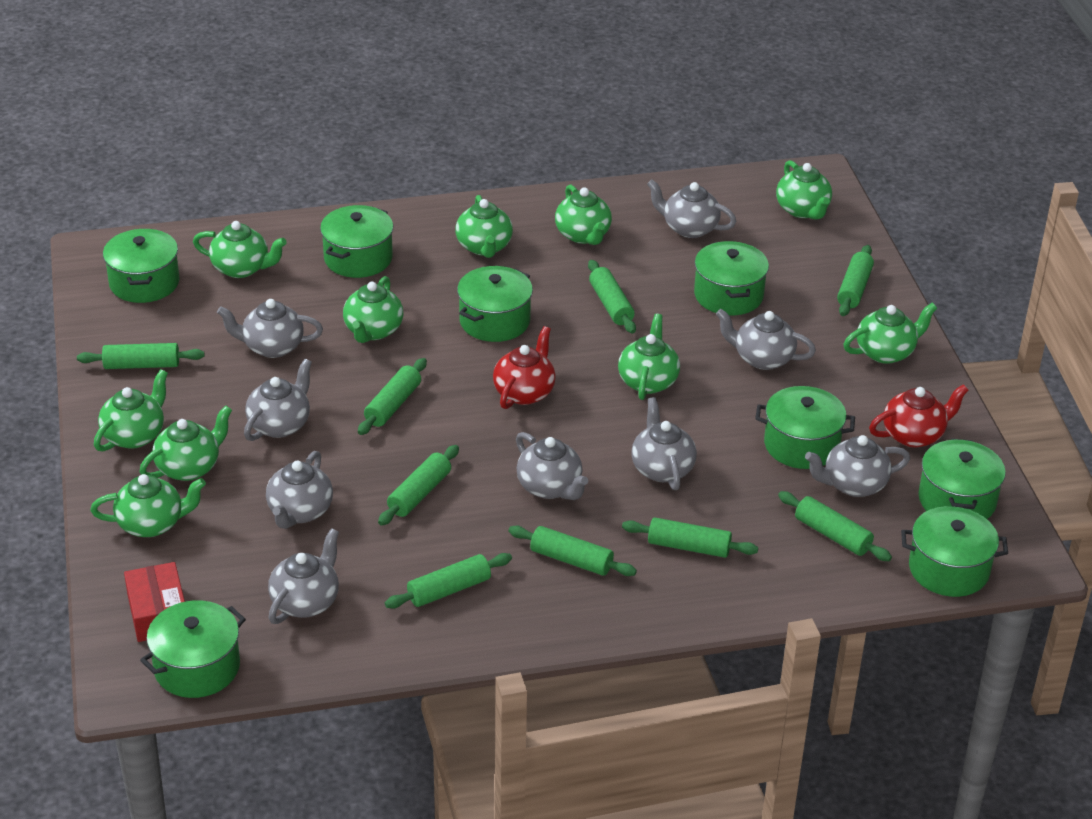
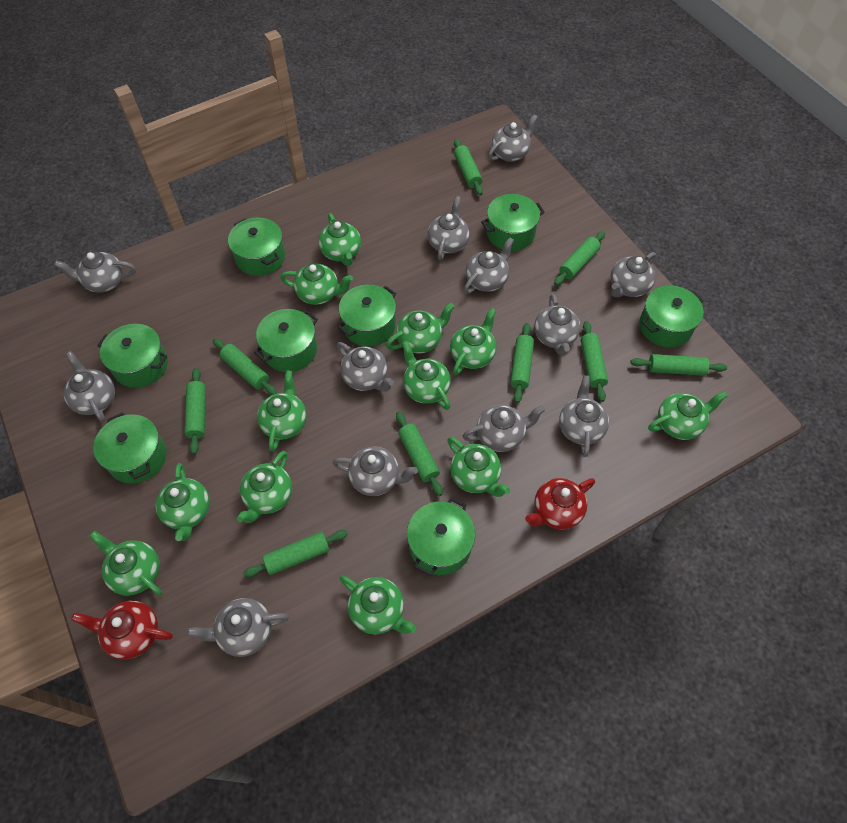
green teapot: [90,474,206,537] [94,369,168,452] [139,405,232,481] [193,221,287,278] [343,276,403,343] [455,195,513,258] [555,184,612,245] [618,314,680,400] [776,160,832,219] [843,303,937,364] = 10 -> [89,531,162,596] [156,463,210,541] [237,451,292,523] [257,370,307,451] [280,264,353,305] [319,213,361,266] [340,575,416,634] [386,303,455,353] [402,341,451,410] [447,437,510,497] [450,308,496,375] [648,391,728,440] = 12
grey teapot: [217,299,323,358] [244,359,312,441] [266,451,333,529] [268,528,339,624] [516,432,588,500] [631,397,697,490] [647,179,737,238] [716,309,816,370] [805,435,910,497] = 9 -> [54,252,136,293] [64,351,115,422] [186,598,289,657] [333,446,418,496] [337,342,394,392] [427,196,470,260] [463,405,545,452] [464,237,514,294] [488,114,538,162] [534,294,580,356] [559,375,609,457] [610,252,656,297] = 12
red box: [124,562,185,642] = 1 -> none = 0

